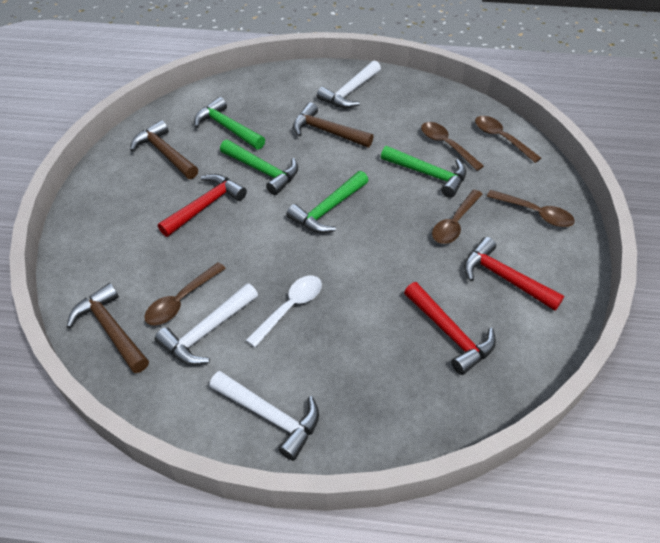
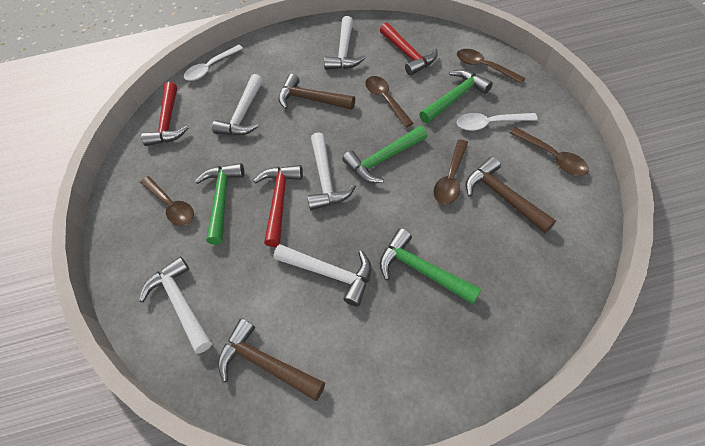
white hammer: [155,283,258,365] [209,371,319,461] [317,60,381,108] = 3 -> [139,256,212,354] [212,74,263,136] [273,244,371,307] [307,132,356,210] [324,16,365,70] = 5
white spoon: [246,275,322,347] = 1 -> [184,45,243,81] [457,113,538,131] = 2

